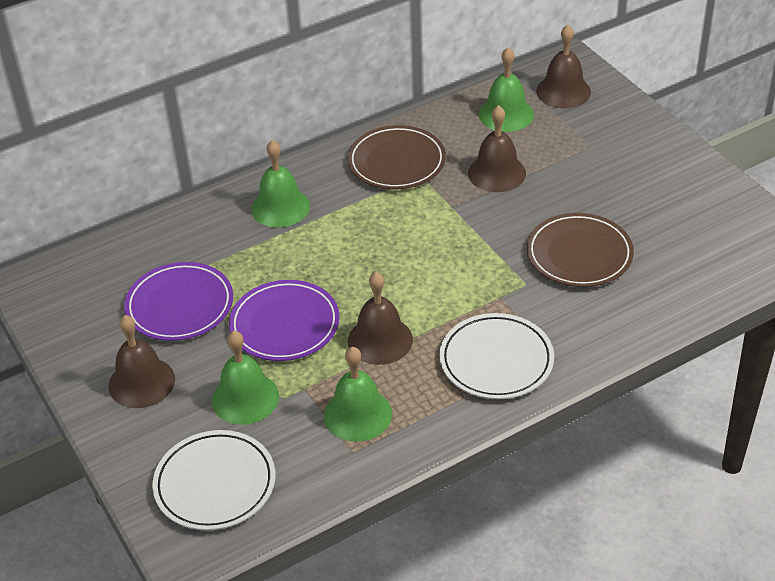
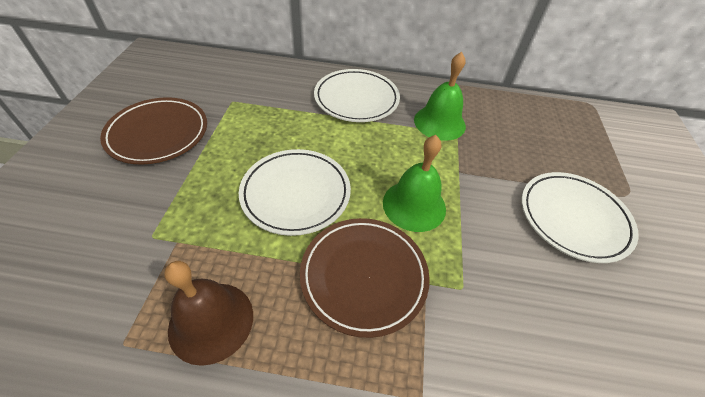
brown bell: [109,315,175,408] [348,272,413,365] [468,105,526,192] [536,25,591,108] = 4 -> [165,261,253,366] = 1
green bell: [212,331,279,425] [251,140,310,228] [324,347,392,442] [479,47,534,132] = 4 -> [383,135,446,232] [414,52,466,141] = 2
purple plate: [124,262,233,341] [229,280,340,361] = 2 -> none = 0
white plate: [152,430,275,530] [440,313,554,399] = 2 -> [239,149,351,236] [314,69,400,122] [522,172,639,263] = 3

